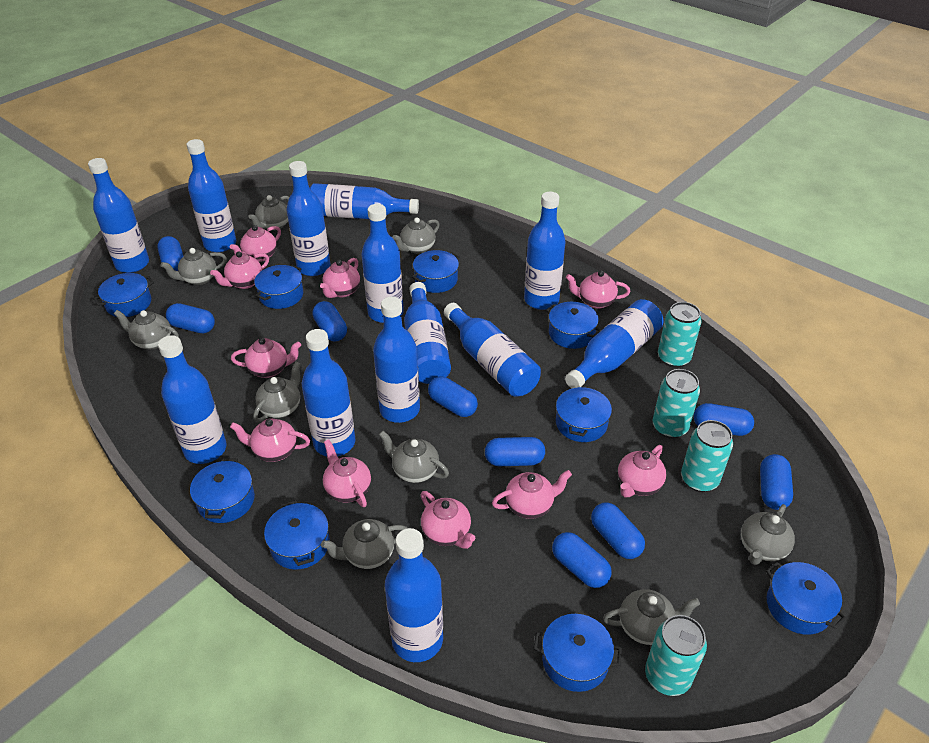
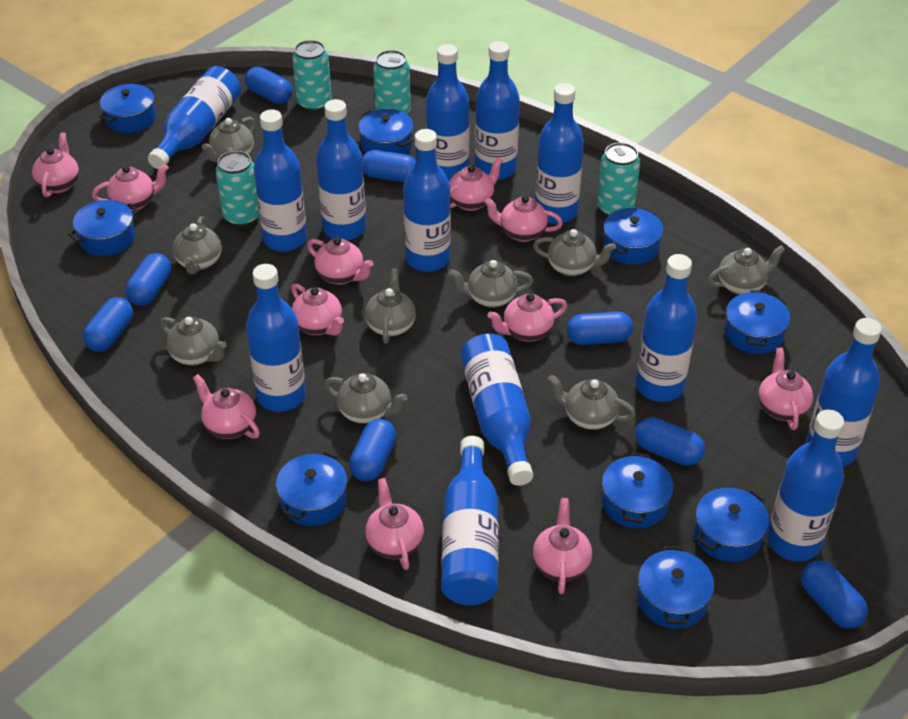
blue capsule: [157,236,183,271] [166,303,215,333] [313,301,347,342] [428,376,478,417] [485,437,545,466] [552,532,612,588] [591,502,645,559] [694,403,754,436] [760,454,793,510] = 9 -> [83,297,133,352] [125,253,171,306] [245,67,292,104] [349,419,396,481] [362,150,416,182] [567,311,633,345] [635,418,705,466] [801,560,868,629] = 8
pink teapot: [210,252,269,289] [230,225,281,262] [230,418,310,462] [231,338,301,378] [320,258,360,298] [323,439,371,507] [421,491,476,549] [492,470,572,519] [566,271,630,309] [618,445,666,497] = 10 -> [32,132,79,197] [92,164,169,211] [193,374,260,439] [291,284,344,336] [307,237,374,285] [365,478,424,570] [449,157,503,211] [483,195,563,242] [488,293,567,342] [533,498,592,594] [758,347,813,430] = 11

